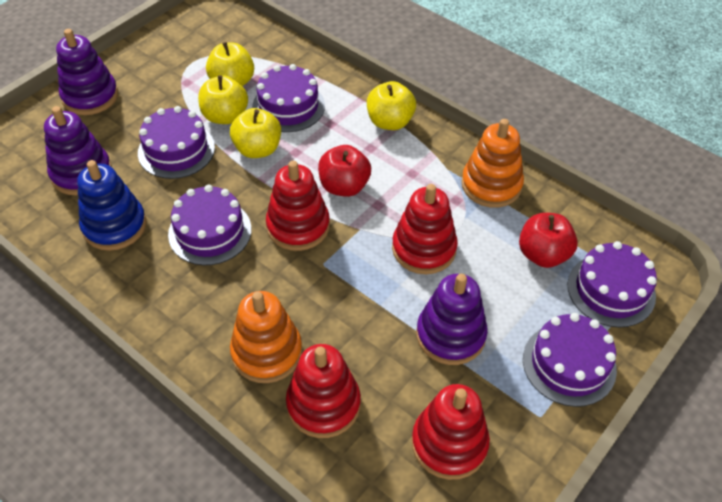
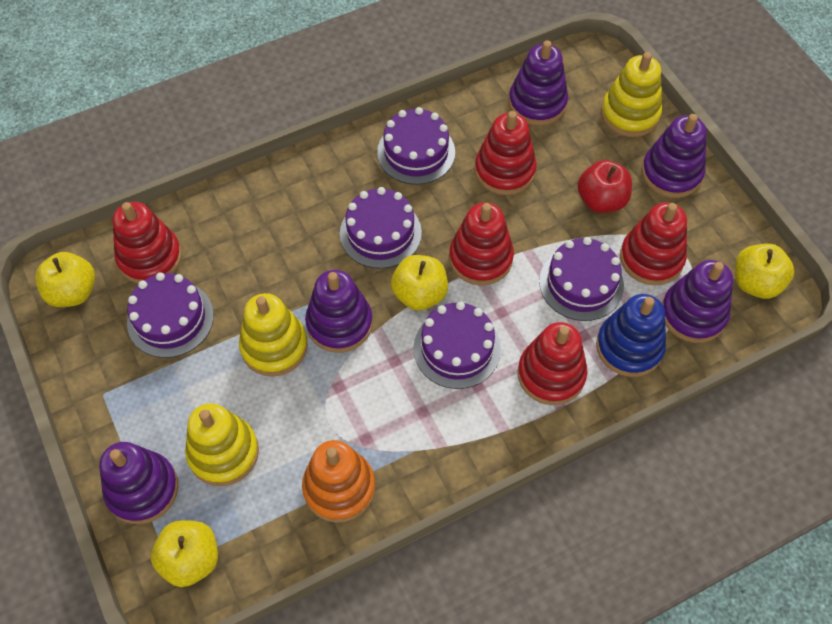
orange stacking toy: [230,291,302,383] [462,119,524,208] = 2 -> [302,440,375,523] = 1
purple stacking toy: [44,106,112,195] [56,29,118,115] [416,274,488,365] = 3 -> [99,442,179,524] [305,270,373,353] [509,40,568,126] [641,114,707,198] [662,260,733,343] = 5
red apple: [318,145,371,197] [519,213,578,268] = 2 -> [577,160,632,213] = 1
red stacking toy: [266,161,330,251] [286,344,361,438] [392,184,458,274] [412,384,490,480] = 4 -> [113,202,182,284] [449,202,514,286] [475,111,537,195] [517,322,587,405] [620,202,687,285] = 5
yellow stacking toy: none = 0 -> [185,403,259,486] [239,293,308,377] [601,52,662,137] = 3

